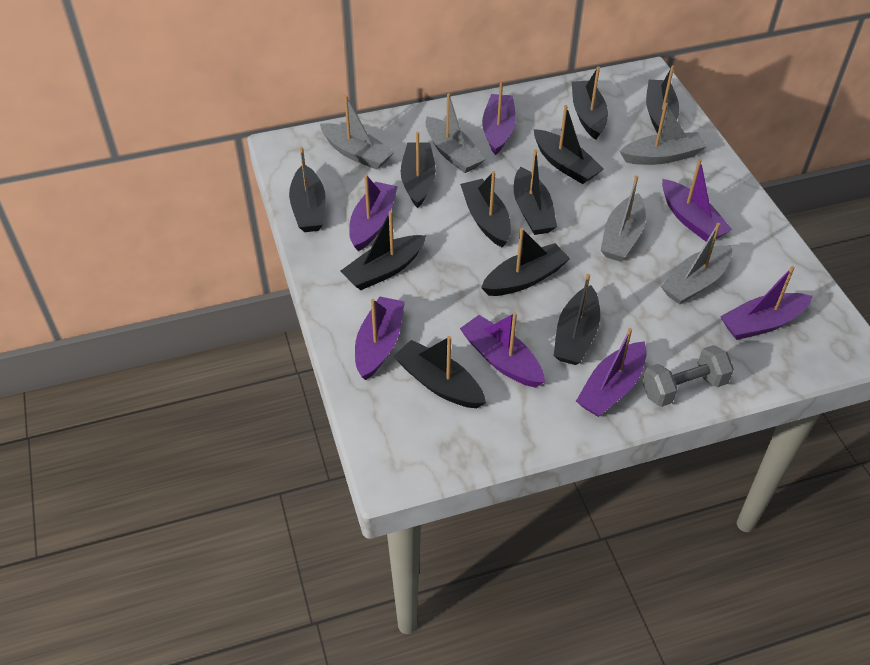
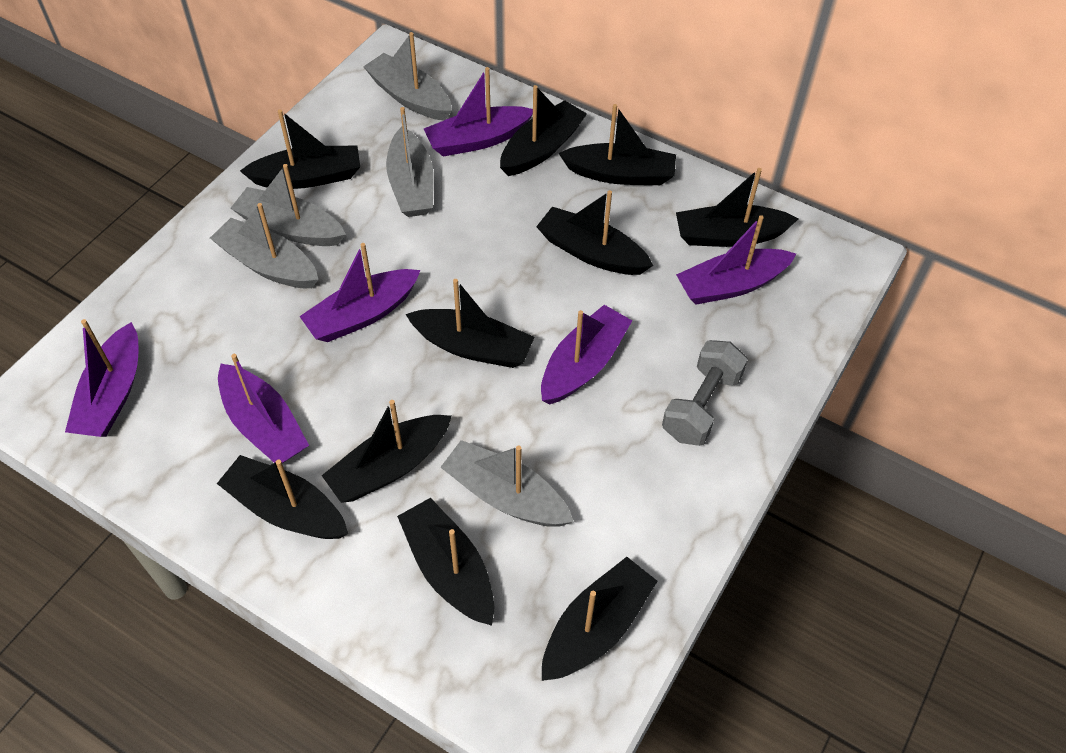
black boat: [289,147,326,232] [340,211,426,290] [394,336,486,408] [401,132,436,208] [460,171,511,248] [481,228,570,296] [514,149,557,235] [534,105,604,184] [554,274,600,365] [572,66,608,140] [646,65,679,133] = 11 -> [217,455,348,539] [240,109,360,189] [321,400,452,503] [397,498,495,626] [405,279,535,368] [500,85,587,176] [536,190,653,275] [542,557,658,681] [559,104,676,185] [676,168,798,247] = 10
purple boat: [349,174,398,251] [355,296,405,380] [460,312,545,388] [482,81,516,155] [576,328,647,417] [662,159,732,242] [720,266,813,340] = 7 -> [65,319,138,437] [218,354,309,463] [299,243,421,342] [424,67,533,156] [541,305,632,405] [676,215,796,305] = 6

